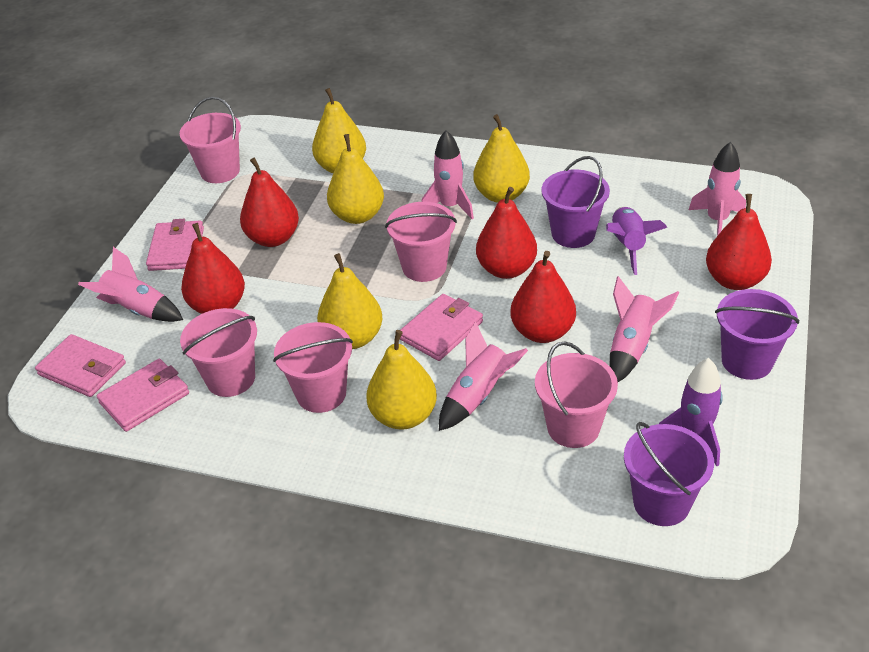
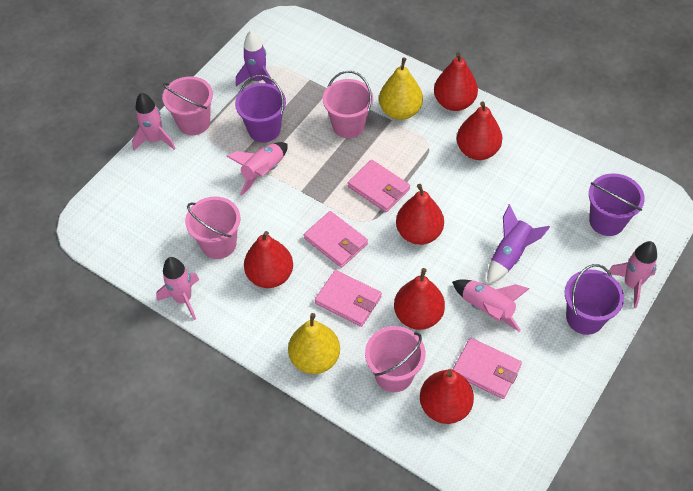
pink bucket: [180,97,241,183] [180,308,257,397] [273,322,353,413] [385,202,457,282] [535,341,618,448] = 5 -> [162,76,213,135] [185,197,240,259] [323,71,373,138] [365,326,425,392] = 4
red pear: [181,223,245,314] [240,158,299,247] [476,187,537,279] [511,251,576,343] [706,194,772,290] = 5 -> [244,231,293,288] [394,268,445,330] [396,184,444,245] [420,369,474,424] [434,52,478,111] [457,101,502,160] = 6
yellow pear: [312,88,366,173] [317,253,382,349] [327,134,384,224] [366,330,437,430] [473,114,530,203] = 5 -> [288,313,340,374] [379,57,423,120] = 2

